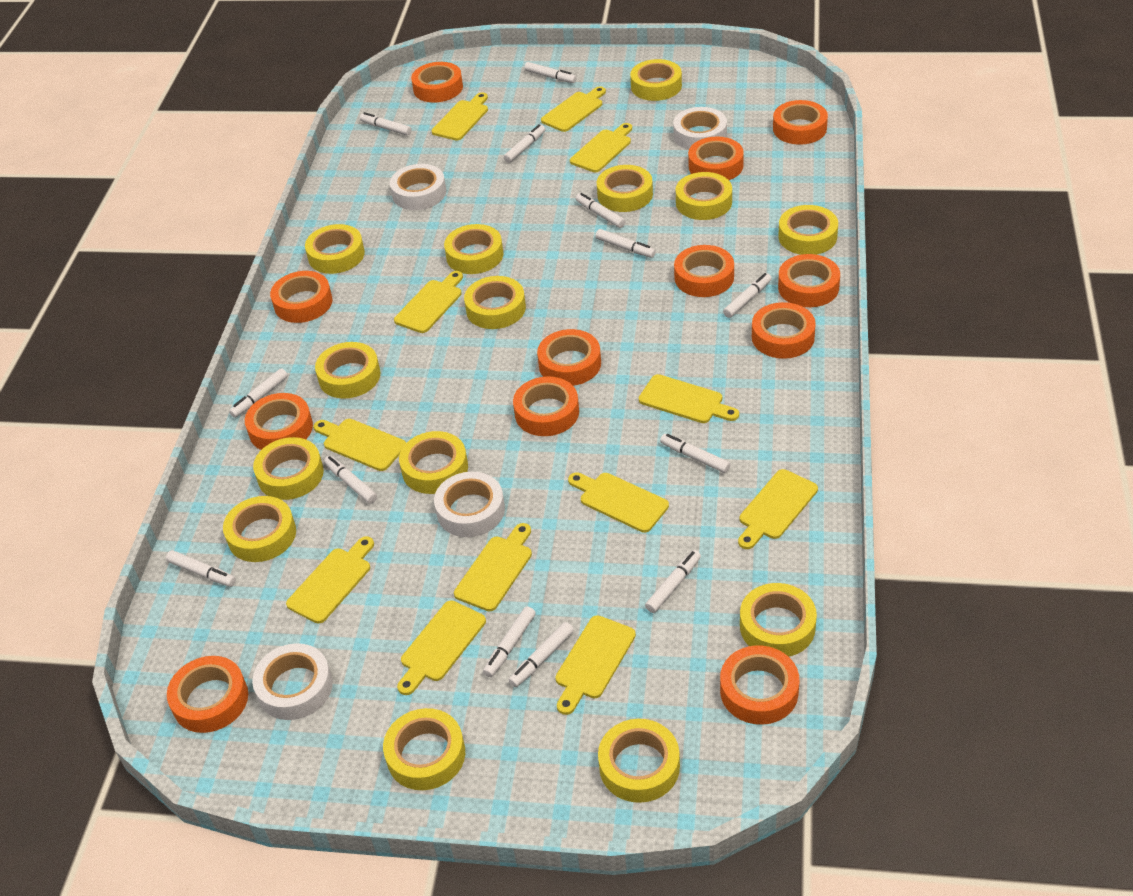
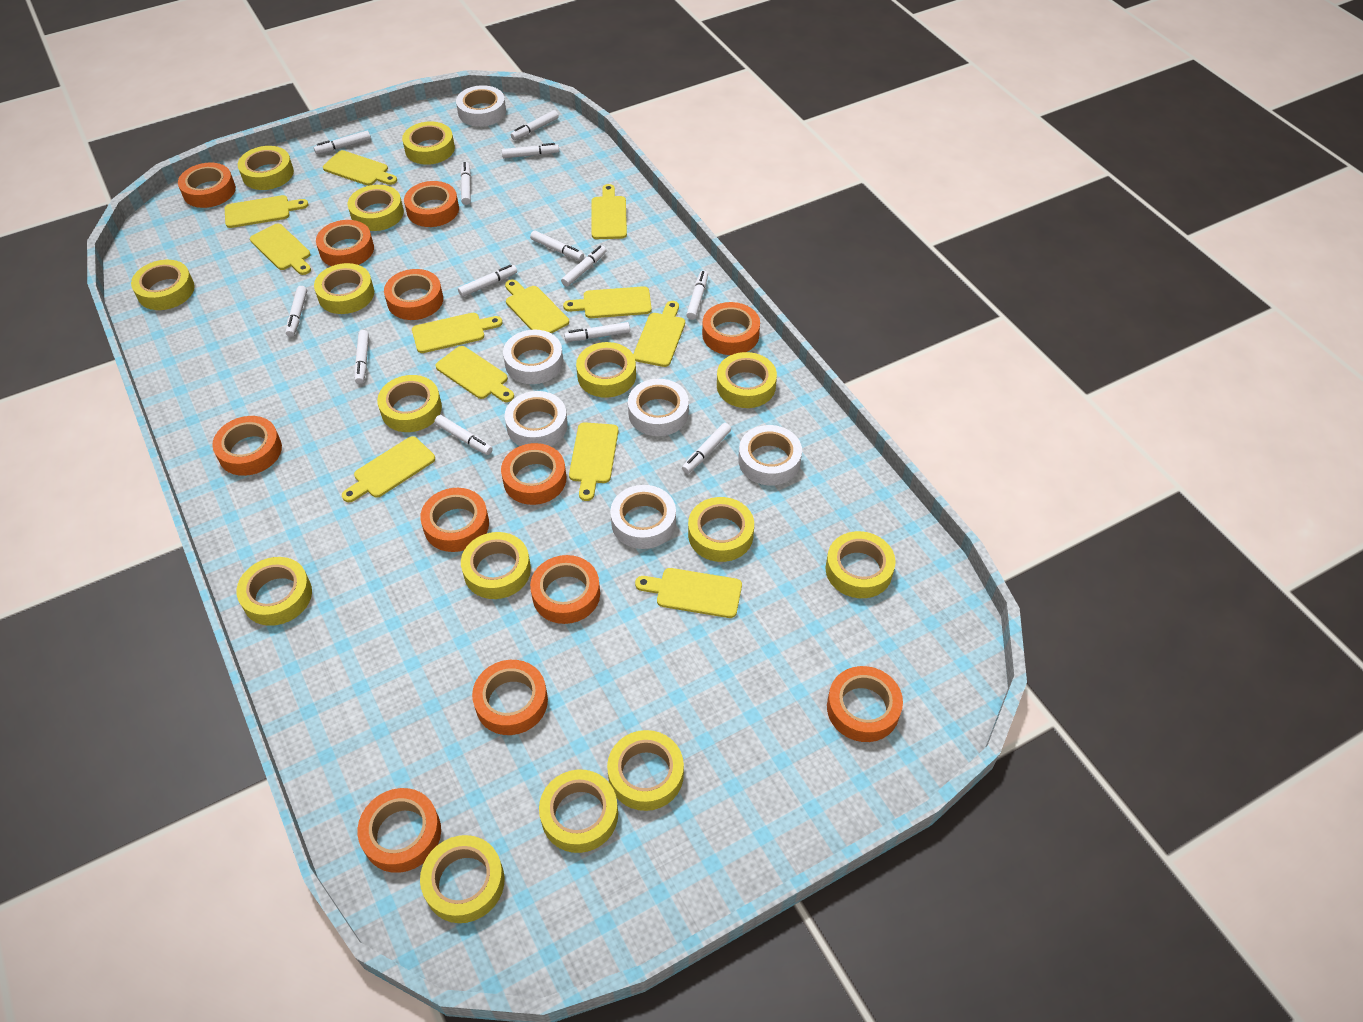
white tape: [252,643,333,720] [390,164,446,210] [434,472,505,537] [673,107,727,150] = 4 -> [456,85,506,127] [503,330,563,384] [505,391,568,446] [610,485,676,549] [628,379,689,436] [738,425,802,485] = 6
yellow tape: [223,496,296,562] [253,437,324,500] [305,224,365,274] [315,342,380,399] [383,708,465,790] [399,431,468,494] [444,224,503,274] [464,276,526,329] [597,165,653,212] [598,719,680,803] [630,59,682,101] [676,172,732,220] [740,583,817,657] [778,205,838,255] = 14 -> [131,260,195,310] [236,557,312,626] [238,146,294,190] [314,263,374,314] [348,185,404,231] [377,375,442,432] [402,121,455,165] [420,835,505,923] [461,532,531,599] [539,770,618,853] [576,342,636,398] [607,730,684,811] [688,497,754,562] [717,352,777,408] [825,531,896,598] = 15

